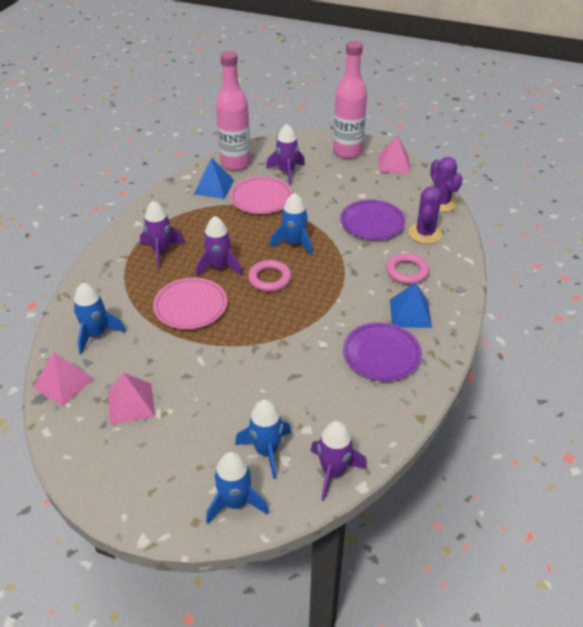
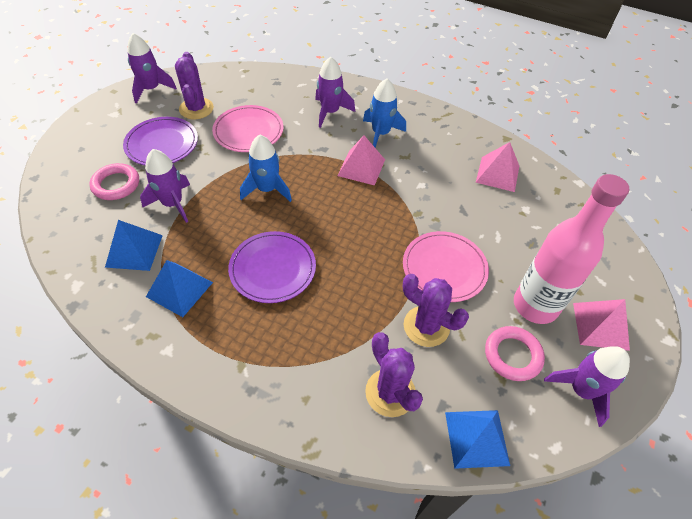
blue pyramid: [194,157,234,199] [390,282,432,328] = 2 -> [105,220,163,271] [146,260,213,317] [445,410,510,469] = 3
blue rocket: [73,282,126,354] [206,452,269,524] [235,400,291,479] [270,193,313,256] = 4 -> [240,135,292,202] [363,78,406,148] = 2
pink bottle: [216,51,251,171] [333,41,367,159] = 2 -> [514,174,629,324] = 1
purple cactus: [409,187,442,244] [430,157,463,212] = 2 -> [175,52,214,119] [365,332,423,417] [403,274,469,347] = 3

